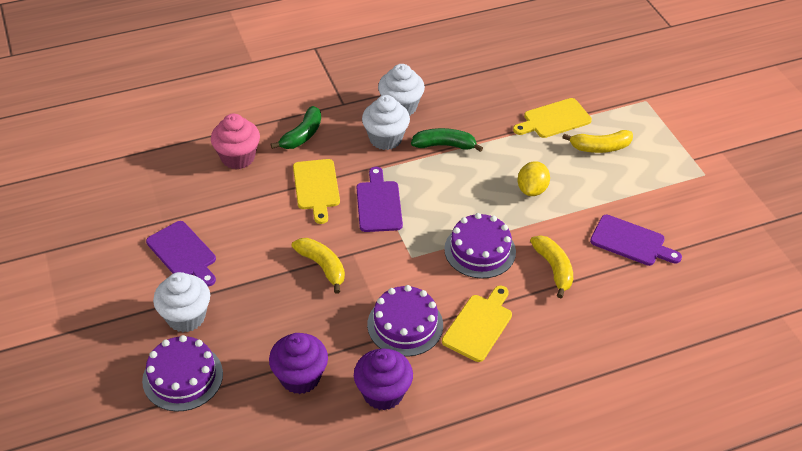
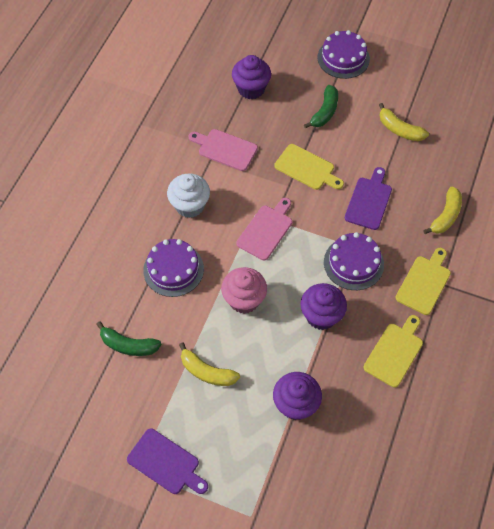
pink cutting board: none = 0 -> [189,129,258,171] [236,198,292,260] = 2
purple cupcake: [269,333,328,394] [354,348,413,410] = 2 -> [232,55,271,99] [273,372,322,420] [300,283,347,330] = 3
purple cutting board: [146,221,216,286] [357,167,403,232] [590,215,682,266] = 3 -> [127,428,208,494] [345,167,392,230] = 2
white cupcake: [153,272,210,332] [362,95,410,150] [378,64,425,116] = 3 -> [167,174,210,218] = 1
yellow lemon: [517,161,550,196] = 1 -> none = 0

